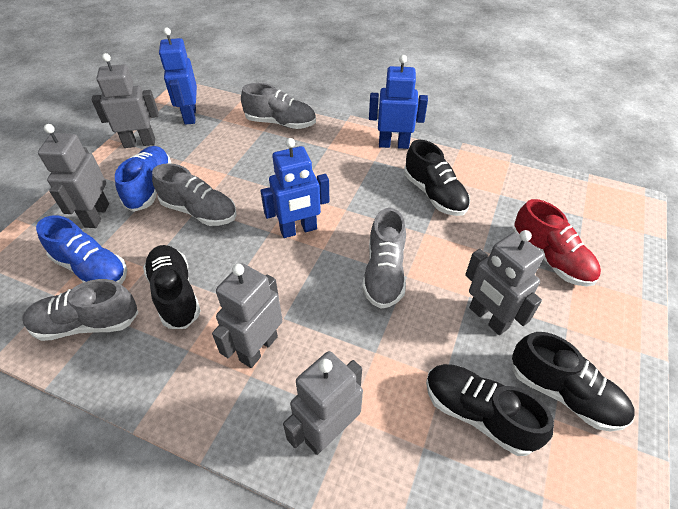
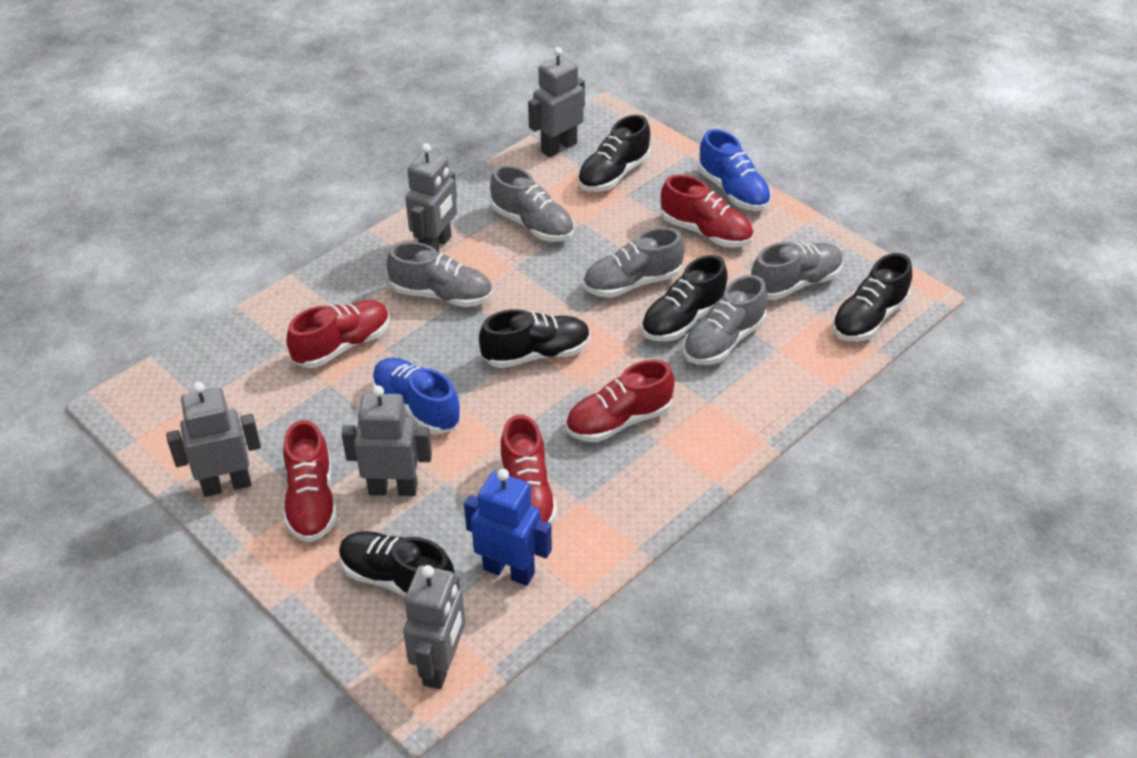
black shoe: [143,245,201,329] [404,140,470,216] [426,364,554,456] [512,332,634,431] = 4 -> [339,531,455,597] [479,309,590,368] [578,115,651,192] [642,255,728,342] [832,253,912,341] = 5
blue robot: [159,28,197,125] [260,138,330,238] [369,55,428,149] = 3 -> [464,469,552,586] = 1
grey shoe: [23,279,139,341] [152,163,237,226] [241,83,316,129] [362,208,406,309] = 4 -> [387,242,492,307] [490,165,574,242] [583,227,685,298] [683,275,767,365] [751,242,844,300] = 5
red shoe: [513,199,601,287] = 1 -> [283,420,337,542] [286,300,390,368] [500,415,557,525] [566,359,675,442] [661,175,753,248] = 5

